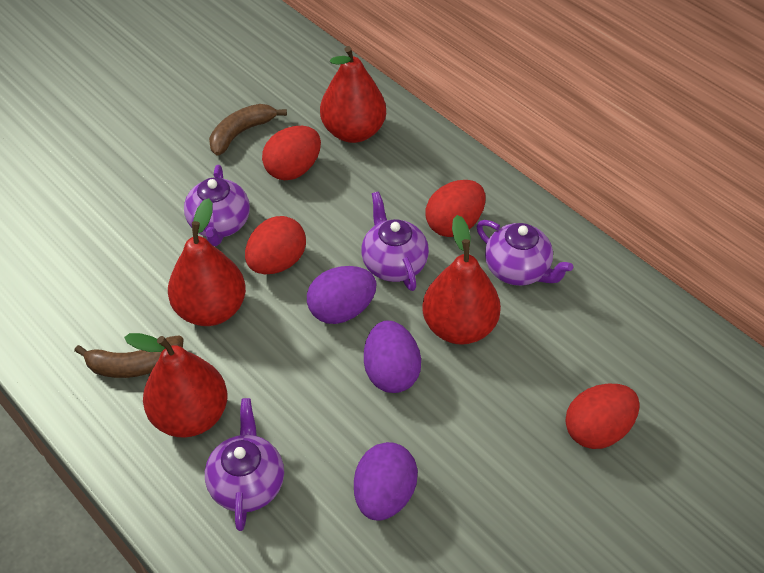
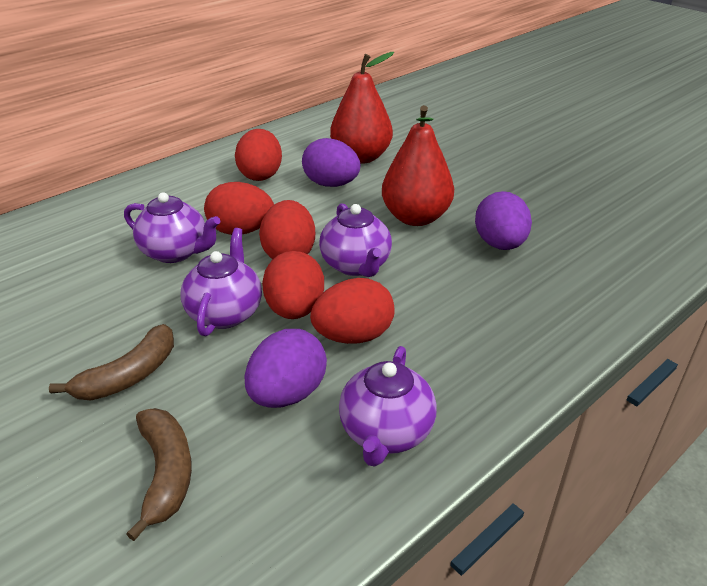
red egg: [245,216,306,274] [262,126,321,180] [426,180,485,237] [565,384,640,449] = 4 -> [204,182,274,235] [235,129,282,181] [259,200,315,259] [262,251,324,319] [310,278,394,344] = 5
red pear: [124,333,227,437] [168,198,246,326] [320,46,386,143] [422,215,501,345] = 4 -> [330,52,394,164] [382,105,454,226] = 2

